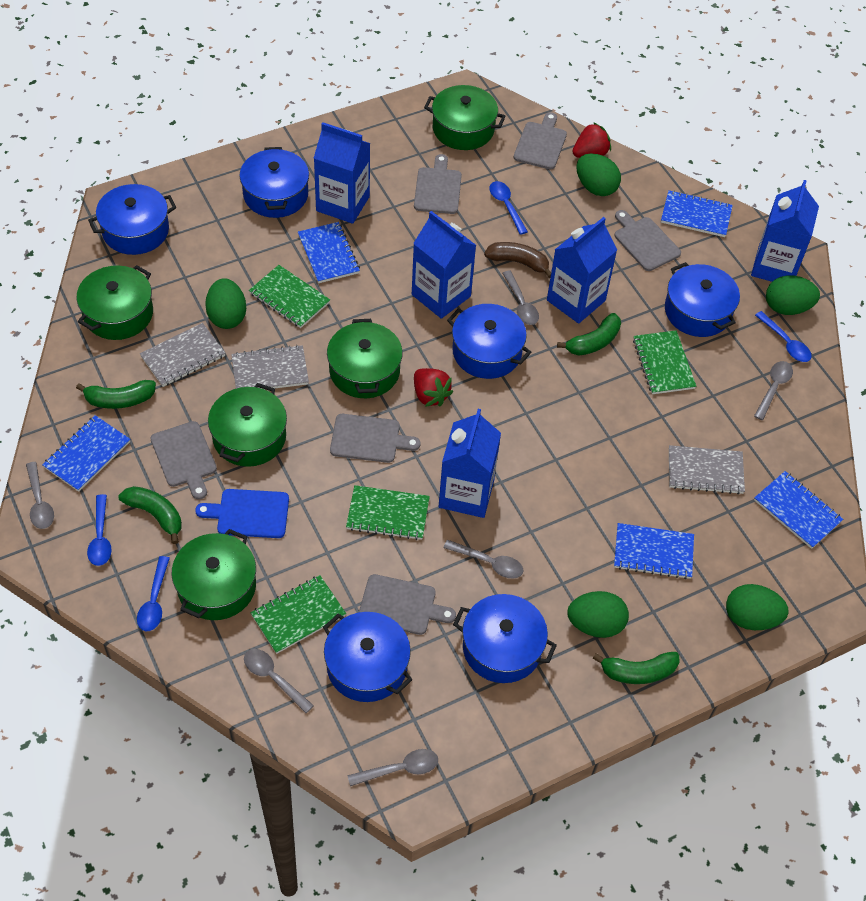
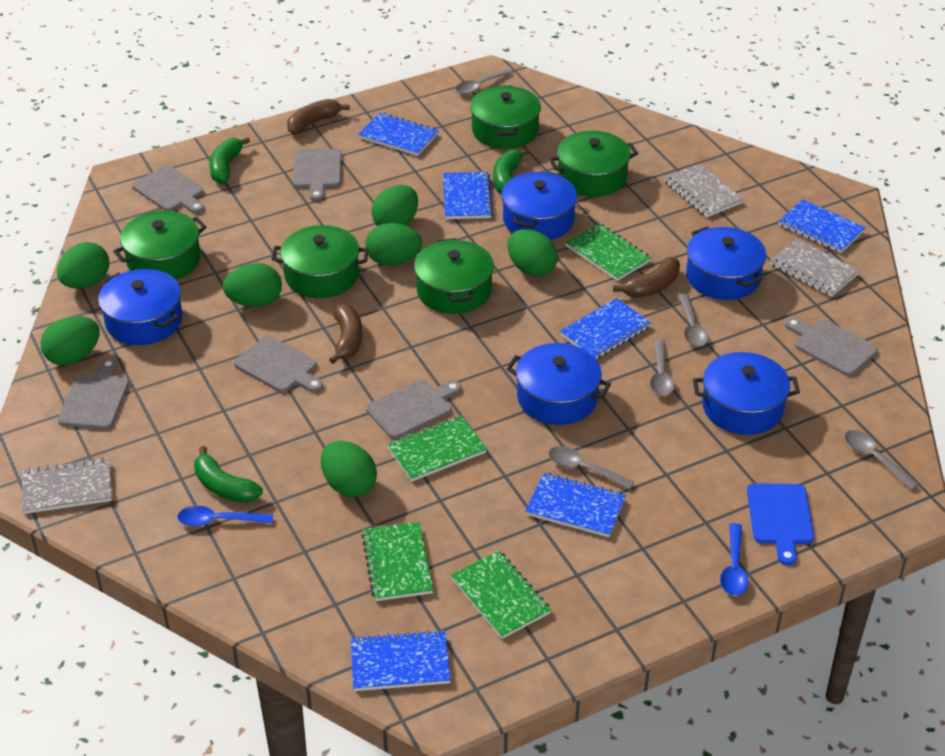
blue carton: [314,122,370,224] [412,211,476,319] [439,409,501,518] [547,217,617,324] [751,180,819,282] = 5 -> none = 0
blue notebook: [42,415,130,492] [298,222,360,283] [614,523,694,579] [661,190,733,237] [754,471,843,549] = 5 -> [350,629,451,691] [358,113,439,156] [443,172,493,219] [525,473,626,537] [560,298,651,359] [778,199,866,253] = 6
blue pot: [88,184,176,255] [239,147,309,218] [323,612,412,702] [447,304,531,379] [453,594,557,683] [665,262,740,337] = 6 -> [98,269,182,345] [501,171,577,240] [507,343,611,425] [686,226,766,300] [693,352,800,435] = 5
blue spoon: [87,494,112,566] [137,556,170,631] [489,181,528,235] [755,311,812,362] = 4 -> [177,506,273,526] [720,523,748,595] = 2
brown banana: [484,242,551,278] = 1 -> [287,99,350,134] [329,303,362,364] [613,257,680,298] = 3
green banana: [76,380,156,409] [118,486,182,544] [557,313,621,356] [593,652,680,684] = 4 -> [194,446,263,503] [209,137,250,184] [493,148,529,193] = 3
green egg: [205,278,246,329] [567,591,629,638] [576,153,621,196] [726,584,789,630] [766,275,820,315] = 5 -> [40,316,100,365] [57,242,109,288] [223,263,282,307] [321,441,377,498] [365,223,422,266] [371,185,418,226] [508,229,558,277] = 7
grey spoon: [26,462,54,529] [244,649,314,713] [347,749,438,786] [443,540,524,579] [503,271,539,325] [754,361,793,420] = 6 -> [455,68,514,94] [548,446,635,490] [650,339,675,396] [678,293,709,347] [844,430,919,490] = 5
red strawberry: [414,368,453,407] [572,122,611,158] = 2 -> none = 0

